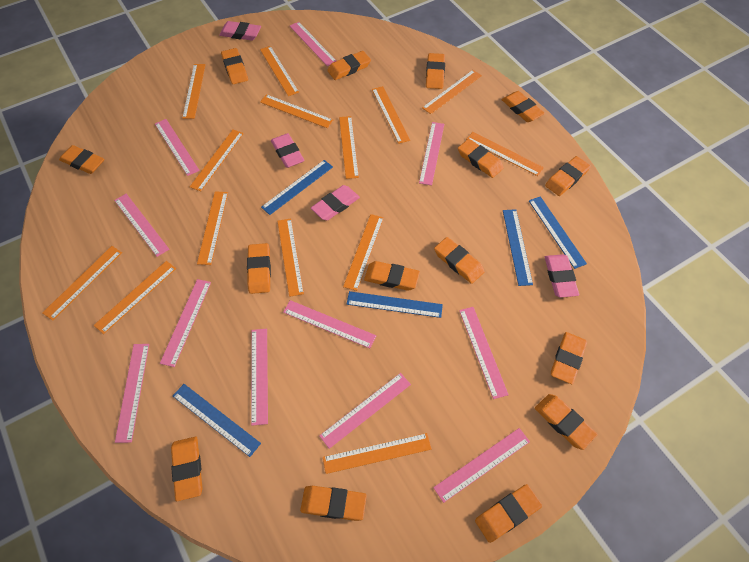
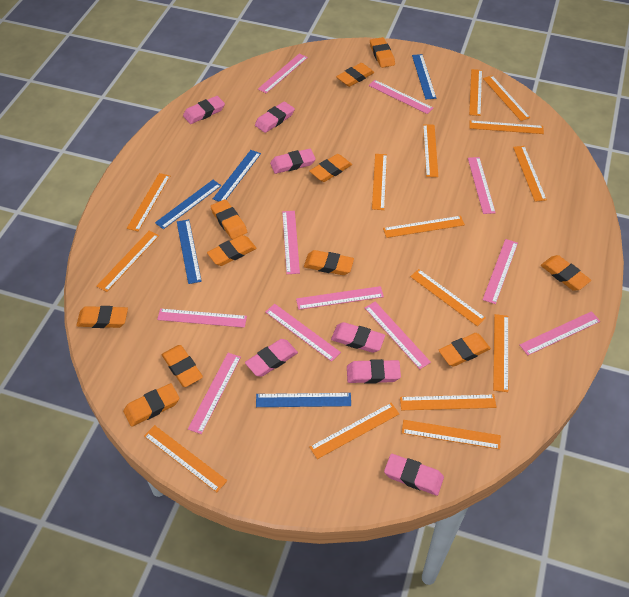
orange eraser: [59,145,104,174] [171,437,203,501] [221,48,248,84] [247,243,271,294] [300,486,367,521] [327,51,371,80] [364,261,420,291] [426,53,445,89] [434,237,485,284] [458,139,504,178] [475,484,542,543] [502,91,545,122] [535,394,598,450] [545,156,591,196] [551,332,587,384] = 15 -> [76,306,128,328] [123,383,180,427] [162,345,203,387] [207,235,257,266] [210,199,247,239] [304,250,354,275] [310,154,352,182] [336,63,374,87] [370,37,395,68] [439,333,491,367] [541,255,591,291] = 11
orange ruler: [42,246,122,321] [94,261,176,334] [182,64,206,119] [190,130,244,191] [197,191,228,265] [260,46,299,96] [260,94,333,128] [277,219,304,297] [323,433,432,474] [339,116,359,179] [343,214,384,291] [372,86,410,144] [422,70,482,114] [466,132,544,176] = 14 -> [96,231,159,292] [127,173,170,231] [144,425,227,492] [309,403,399,459] [372,154,387,210] [383,216,465,238] [400,394,497,410] [402,420,501,449] [410,269,486,326] [423,124,438,177] [469,69,482,116] [470,120,544,134] [483,76,530,121] [493,314,509,392] [513,146,547,202] = 15
pink eraser: [219,21,261,41] [271,133,305,168] [311,185,360,220] [545,254,579,297] = 4 -> [183,96,225,124] [245,339,298,377] [255,101,295,133] [270,149,316,174] [331,322,385,353] [347,359,401,384] [384,454,444,496] = 7

